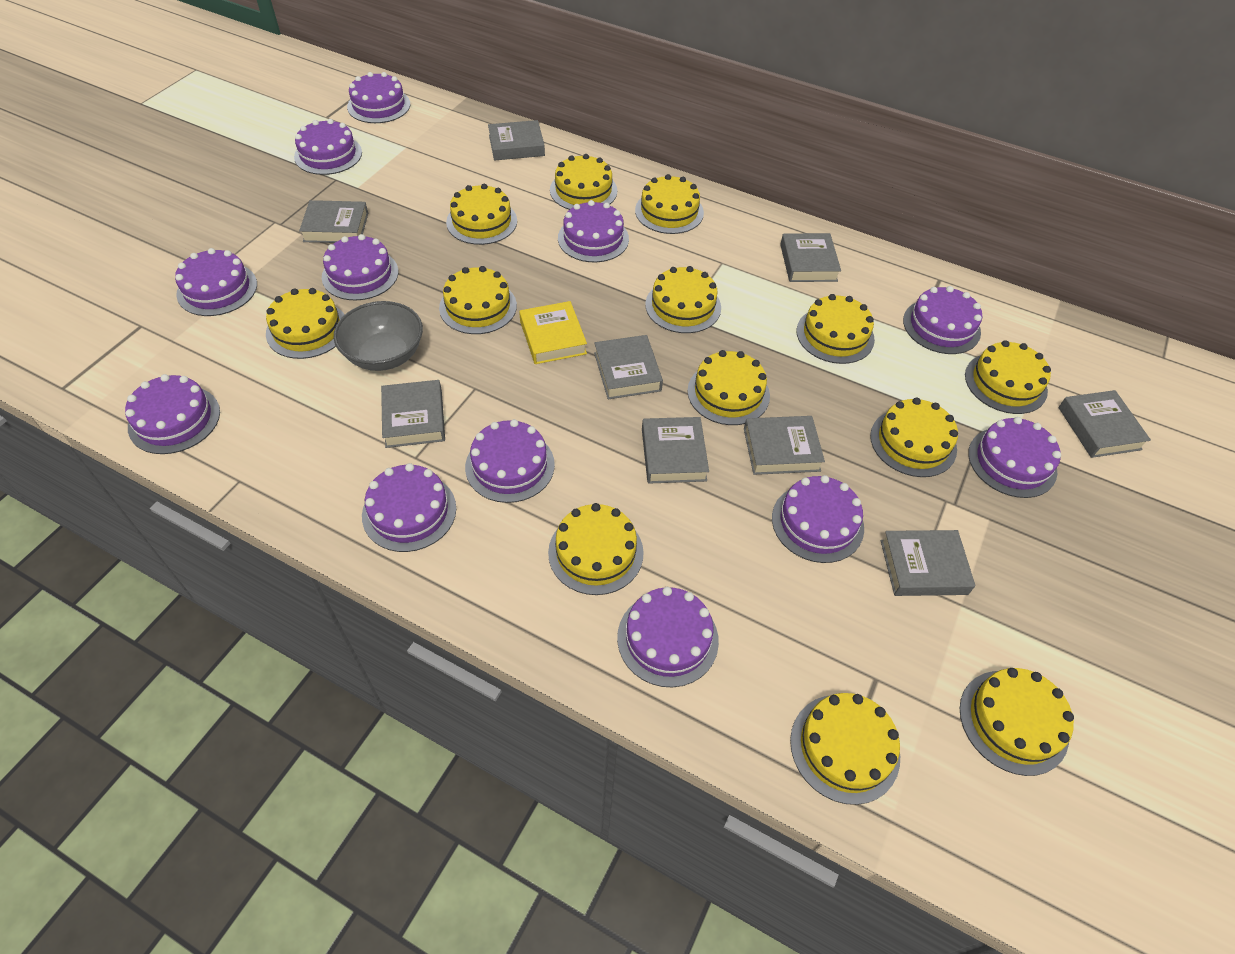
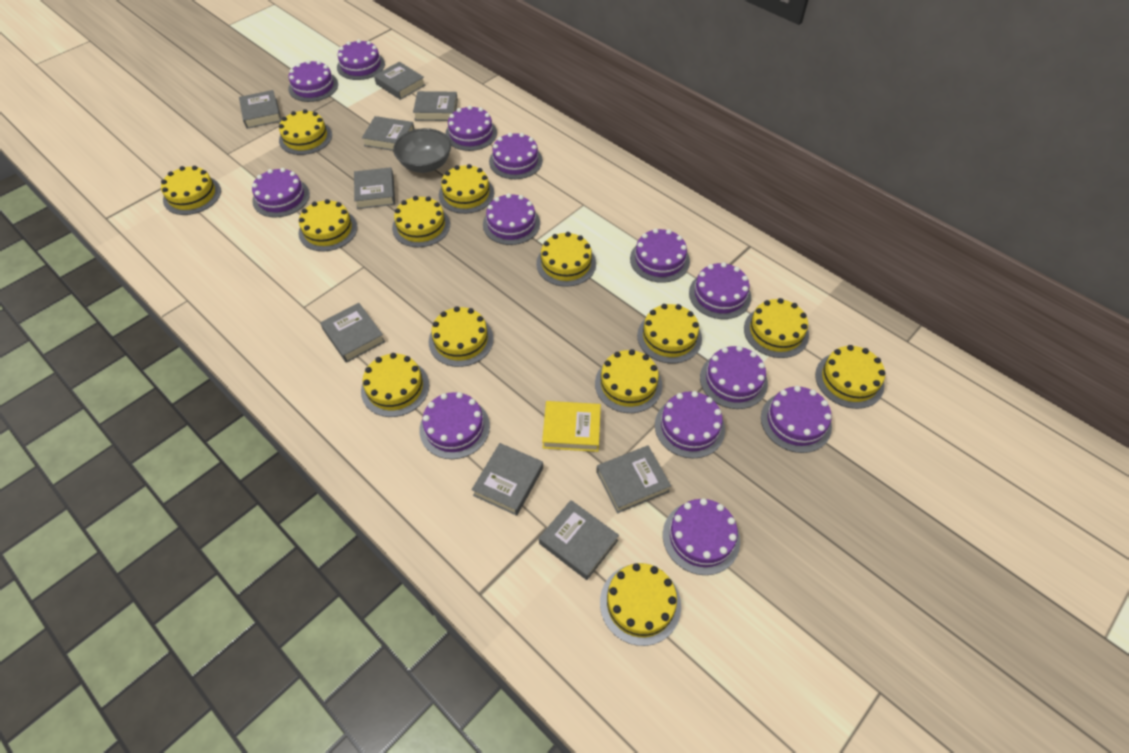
purple cake: [125,374,220,454] [175,248,257,316] [294,119,362,175] [322,234,398,301] [347,72,410,123] [362,463,456,552] [465,419,555,503] [558,200,629,262] [617,587,719,687] [772,475,864,563] [903,286,982,354] [968,417,1061,498] = 12 -> [252,168,310,217] [288,60,338,102] [337,39,385,80] [419,392,490,459] [445,106,497,151] [483,193,540,245] [489,133,543,179] [630,228,690,283] [655,391,725,458] [663,498,740,575] [689,262,751,319] [700,346,768,409] [761,386,832,453] = 13

